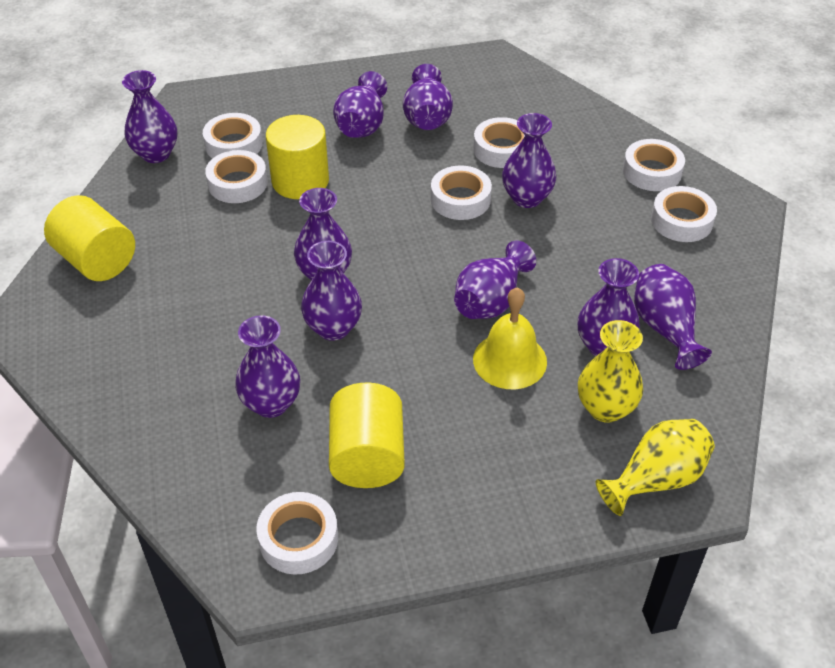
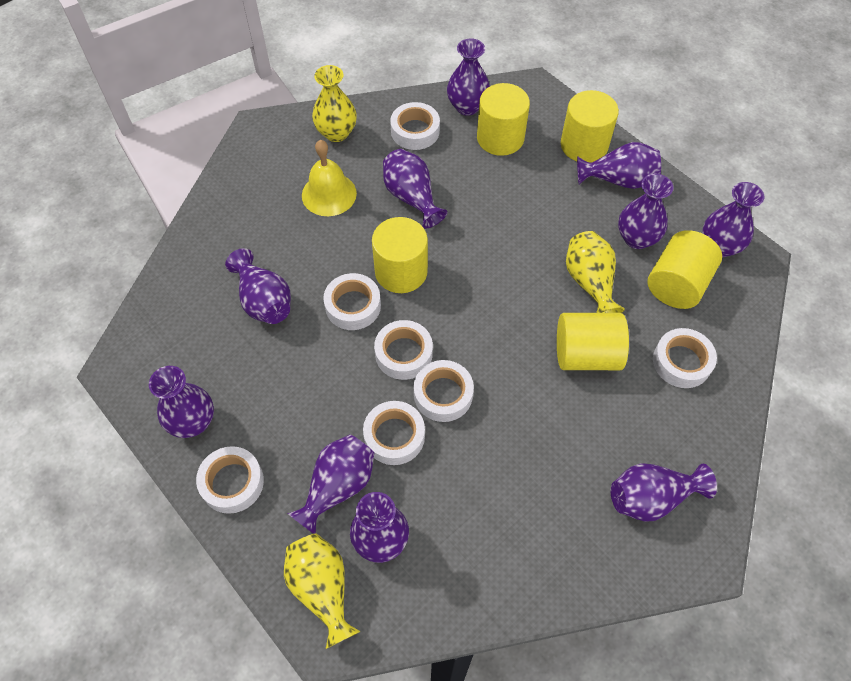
yellow cylinder: [44,195,135,281] [266,115,329,199] [329,382,405,488] = 3 -> [372,217,428,293] [477,83,530,156] [557,313,629,370] [561,90,619,163] [647,230,722,309] = 5
yellow vase: [578,320,643,423] [596,419,715,516] = 2 -> [284,533,361,649] [312,65,357,142] [566,231,625,313] = 3

